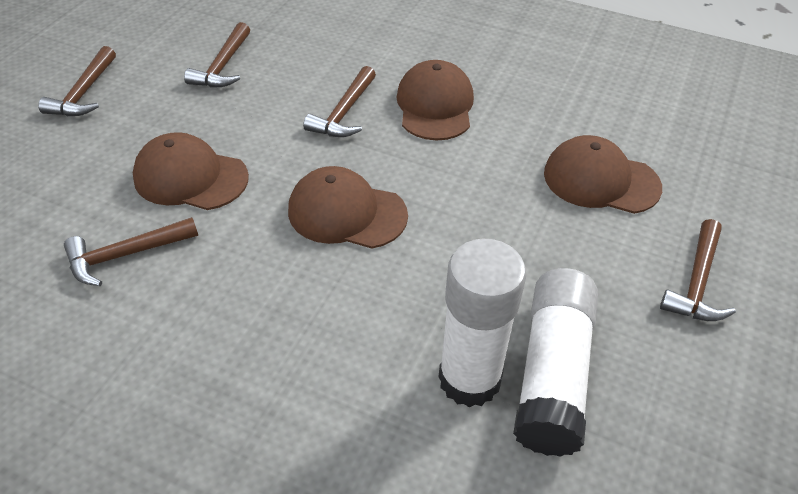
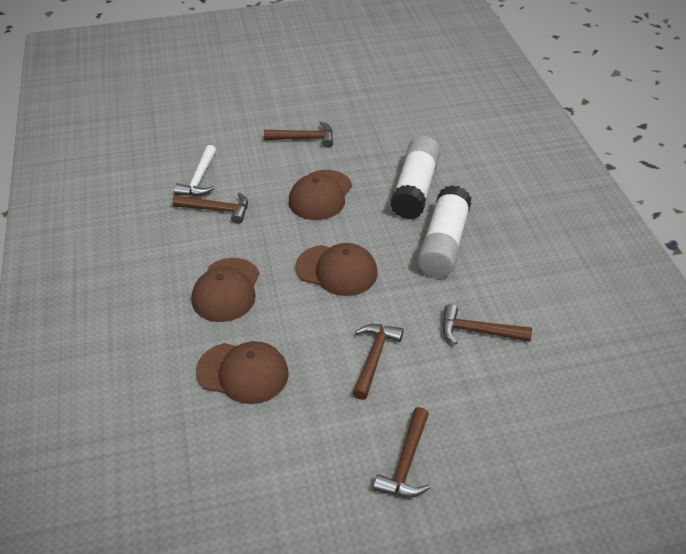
white hammer: none = 0 -> [174,145,216,196] = 1

